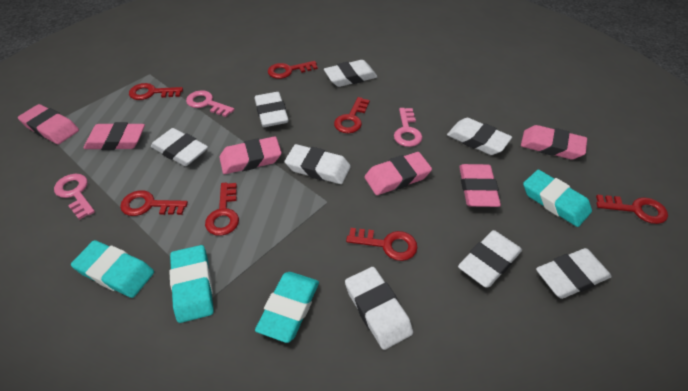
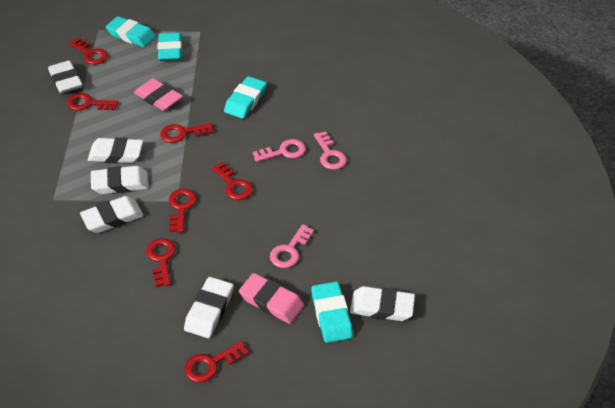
pink eraser: [18,104,79,144] [84,122,145,150] [219,136,282,174] [365,152,432,195] [459,164,501,207] [521,125,587,159] = 6 -> [134,78,183,111] [239,273,304,324] = 2
white eraser: [151,128,208,166] [255,92,289,127] [285,144,351,184] [324,60,377,87] [345,267,413,350] [447,118,512,155] [458,230,522,288] [536,248,612,299] = 8 -> [48,60,83,93] [80,196,144,233] [88,137,143,163] [91,166,149,194] [184,277,233,338] [350,286,415,321] = 6

